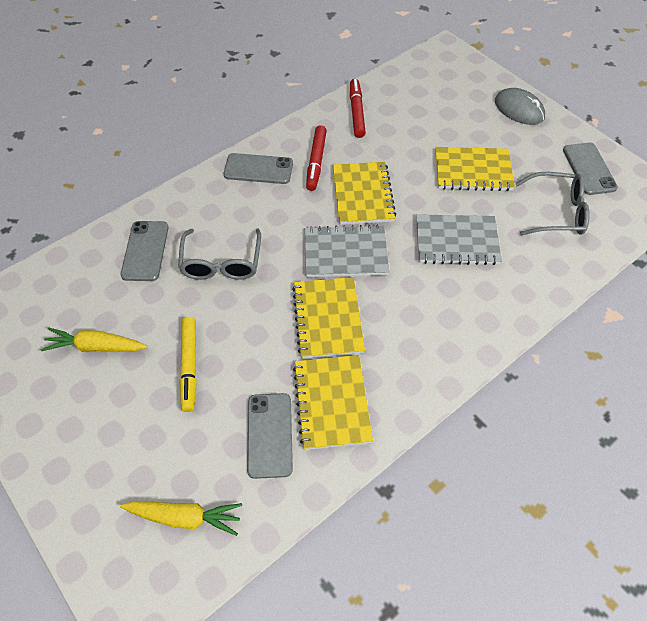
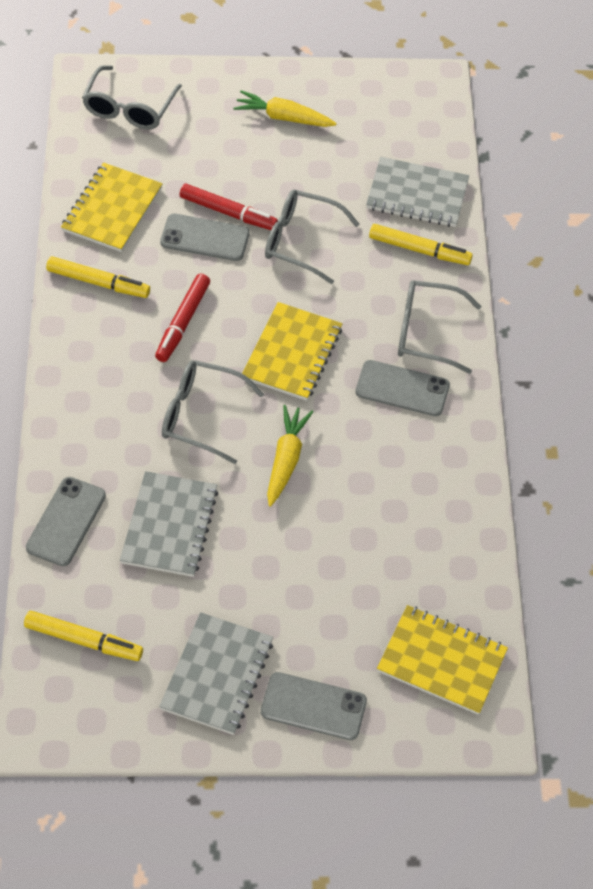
grey glasses: [178,229,261,280] [515,172,590,235] = 2 -> [82,65,182,129] [162,360,264,464] [265,189,359,284] [398,280,481,374] = 4
grey mouse: [495,88,545,125] = 1 -> none = 0
grey notebook: [305,224,389,277] [416,214,502,265] = 2 -> [120,471,218,577] [159,612,273,735] [366,157,469,227] = 3
yellow marker: [179,317,197,412] = 1 -> [24,611,143,661] [46,256,150,298] [369,224,473,265] = 3
yellow notebook: [292,277,365,359] [293,355,373,450] [333,162,396,225] [435,147,515,191] = 4 -> [61,163,162,252] [242,302,342,401] [377,605,508,715] = 3

